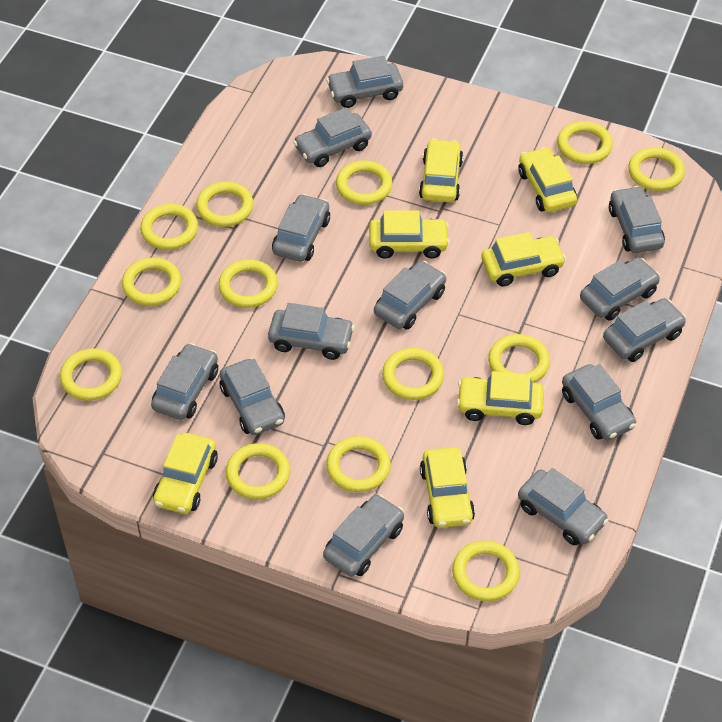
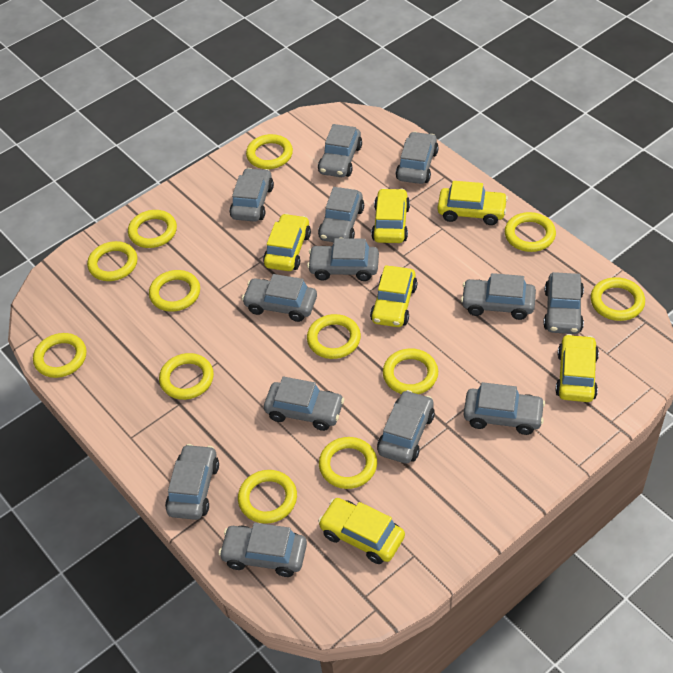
yellow car: [153,433,218,514] [369,210,450,259] [419,139,463,202] [420,447,475,528] [457,371,544,425] [481,232,566,287] [518,147,577,212] = 7 -> [263,213,311,271] [318,498,405,564] [370,265,417,327] [371,188,410,243] [438,181,508,225] [555,334,599,402] = 6
yellow ring: [60,348,122,401] [122,257,181,306] [140,204,198,250] [196,182,253,227] [218,259,278,308] [226,443,290,499] [326,436,391,492] [336,160,393,205] [382,348,444,400] [452,540,520,601] [488,334,550,383] [557,121,613,164] [628,147,685,191] = 13 -> [33,333,86,378] [87,241,138,281] [128,210,177,248] [149,270,200,312] [159,353,214,400] [238,470,297,524] [246,134,293,169] [307,314,361,359] [319,437,377,489] [383,348,438,394] [505,212,556,252] [591,277,645,321] = 12

